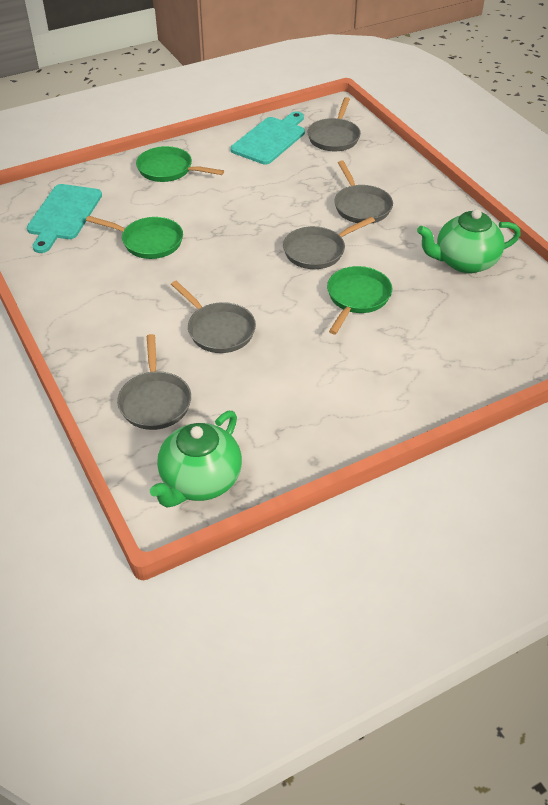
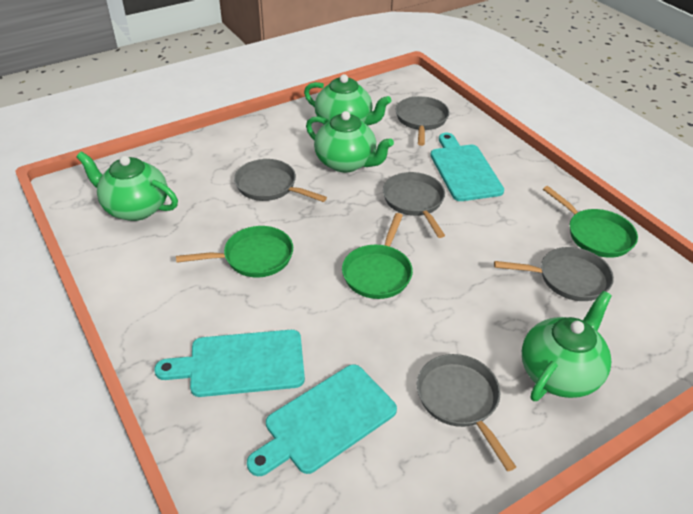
green teapot: [150,411,242,508] [417,209,521,274] = 2 -> [76,151,178,221] [304,74,391,126] [306,111,394,172] [522,291,612,401] = 4
turquoise cutting board: [27,184,102,253] [230,111,305,164] = 2 -> [154,330,305,397] [247,364,397,476] [430,133,504,201] = 3

